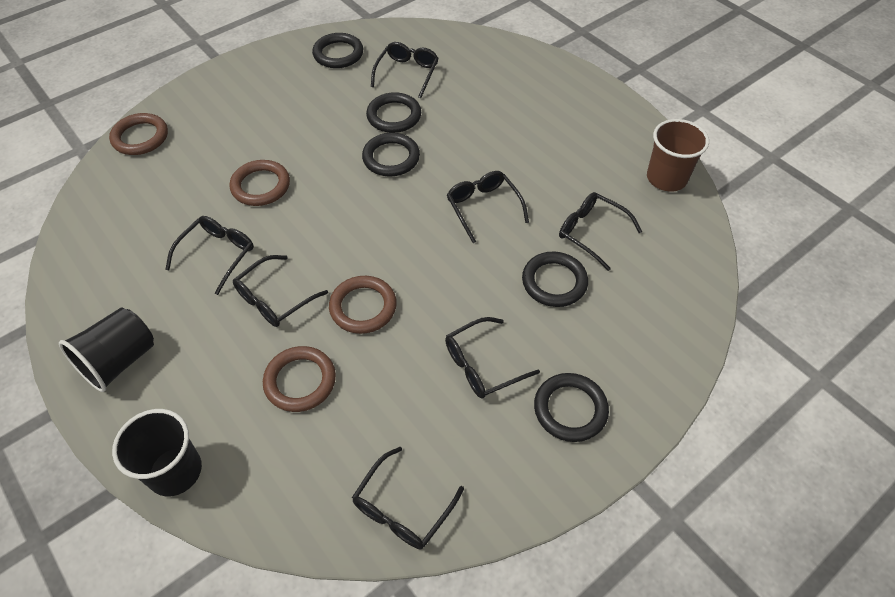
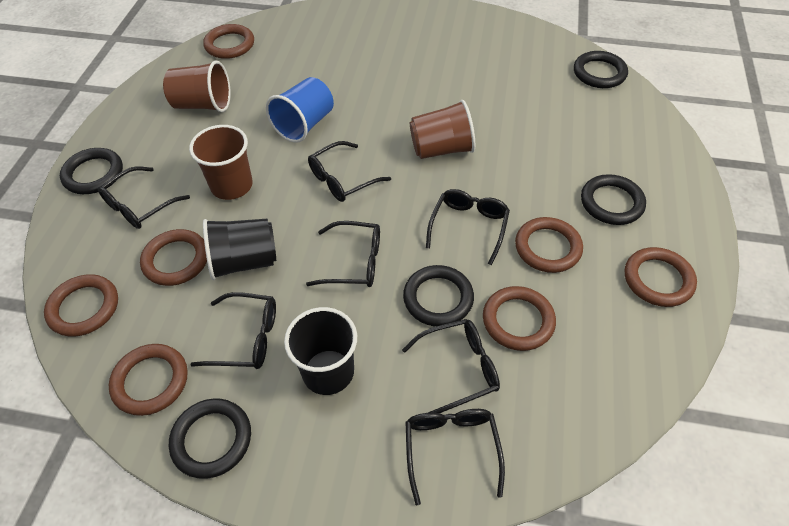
blue cup: none = 0 -> [266,77,334,143] = 1
brown cup: [647,119,709,192] = 1 -> [163,61,231,112] [189,125,253,200] [410,100,475,159] = 3
brown ring: [109,113,168,155] [229,160,290,206] [263,346,336,412] [329,276,397,334] = 4 -> [44,274,118,337] [109,344,188,416] [140,229,207,286] [203,24,254,59] [483,286,556,351] [515,217,583,273] [625,247,697,307] = 7

